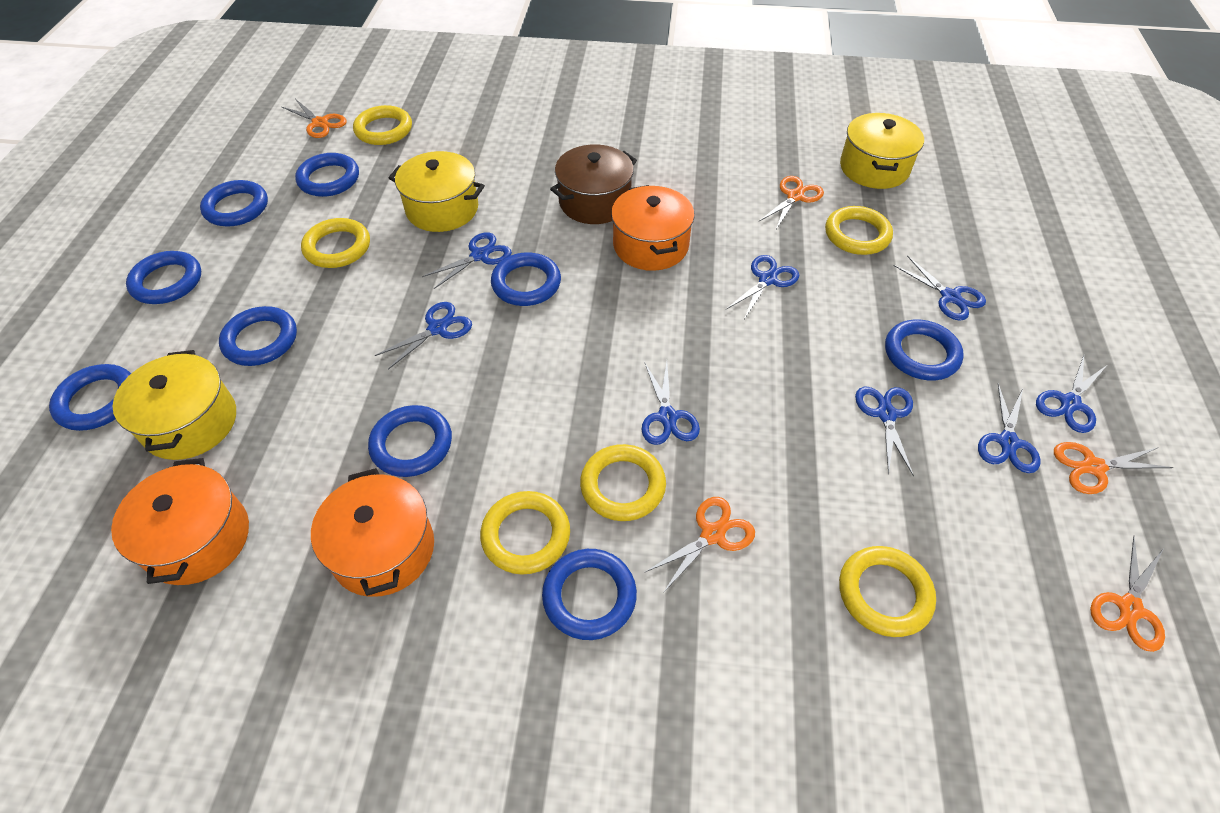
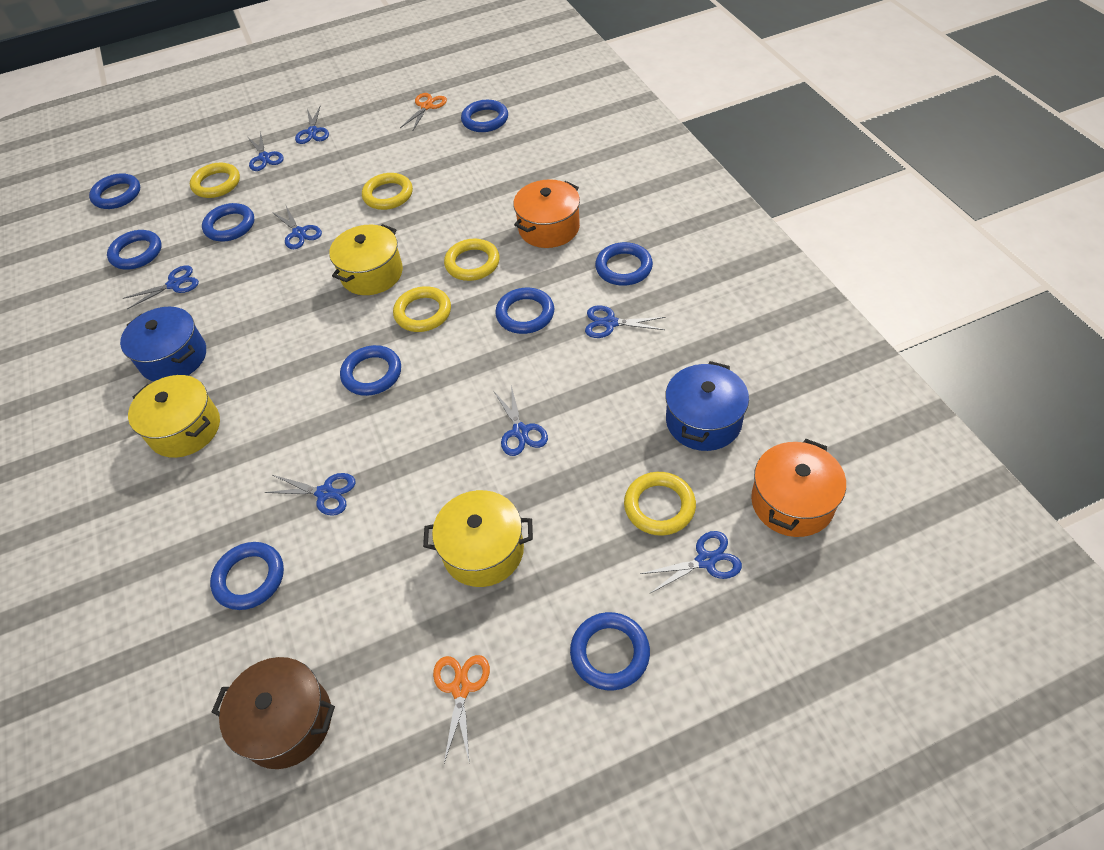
blue pot: none = 0 -> [120,307,206,381] [665,361,749,451] = 2
orange pot: [111,458,249,585] [311,468,434,597] [611,185,695,271] = 3 -> [513,179,580,248] [751,439,846,537] = 2
orange scissors: [282,99,347,138] [644,497,755,593] [759,176,824,229] [1054,442,1174,494] [1090,536,1165,652] = 5 -> [400,93,447,130] [433,655,490,763] = 2
yellow ring: [301,218,370,268] [353,105,412,145] [480,491,570,575] [580,444,666,521] [825,206,893,255] [839,546,936,637] = 6 -> [190,162,240,198] [362,173,413,210] [393,286,451,332] [444,239,500,281] [624,472,696,536] = 5

